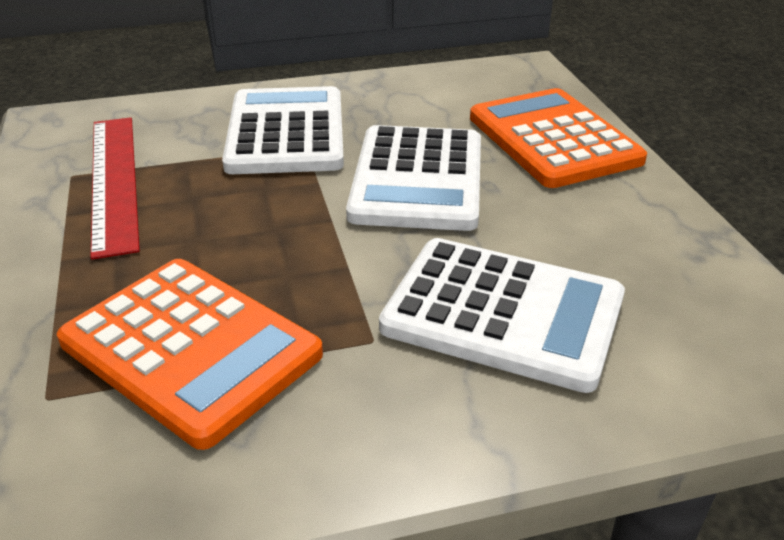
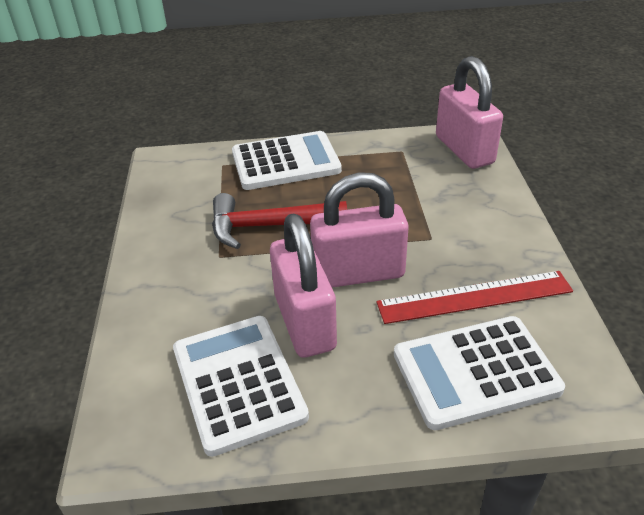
orange calculator: [57,259,323,450] [470,88,647,188] = 2 -> none = 0
pink padlock: none = 0 -> [270,214,337,358] [310,172,409,288] [436,56,503,169] = 3
red hammer: none = 0 -> [212,193,347,249] = 1

